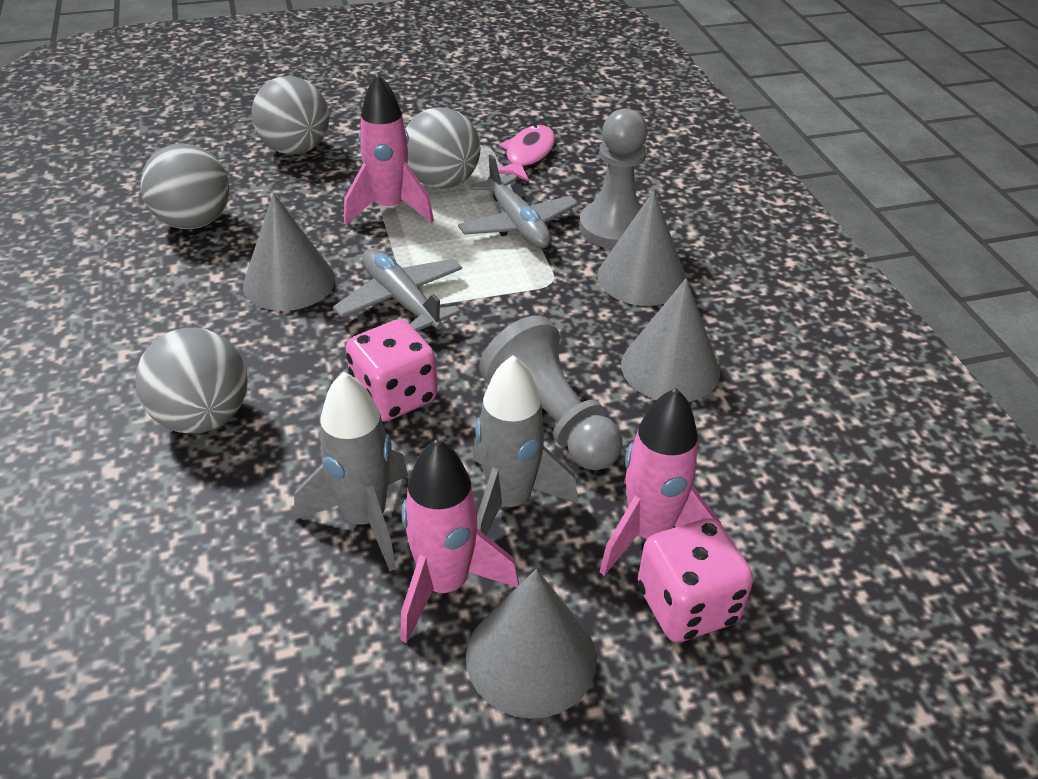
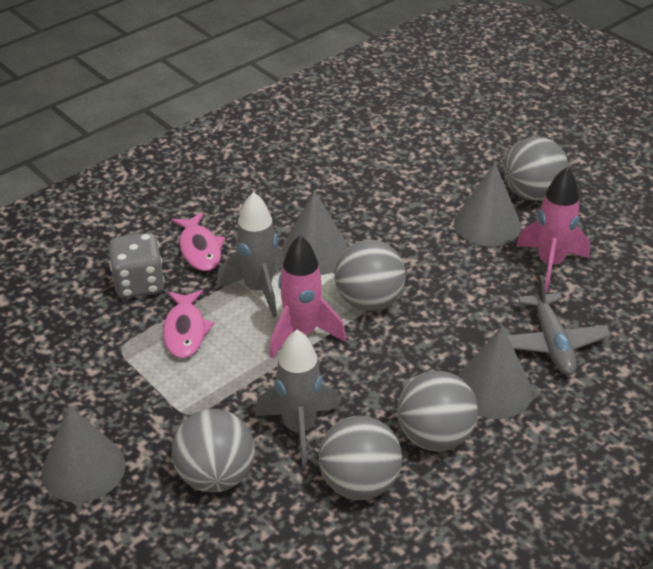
grey ball: [135,327,247,434] [141,143,229,229] [251,76,329,154] [406,107,480,188] = 4 -> [172,409,255,493] [319,416,402,500] [335,240,406,311] [397,371,478,451] [504,137,569,201] = 5
grey dice: none = 0 -> [109,233,165,298] = 1
grey pawn: [479,315,623,470] [579,108,648,249] = 2 -> none = 0
grey plane: [333,248,462,331] [458,154,578,249] = 2 -> [507,275,611,375] = 1
pink dice: [346,319,437,422] [638,518,753,642] = 2 -> none = 0
pink fish: [498,125,555,182] = 1 -> [163,290,214,358] [171,212,225,271] = 2
pink rocket: [344,74,434,225] [400,439,519,643] [599,388,721,576] = 3 -> [269,235,346,359] [516,167,590,292] = 2

